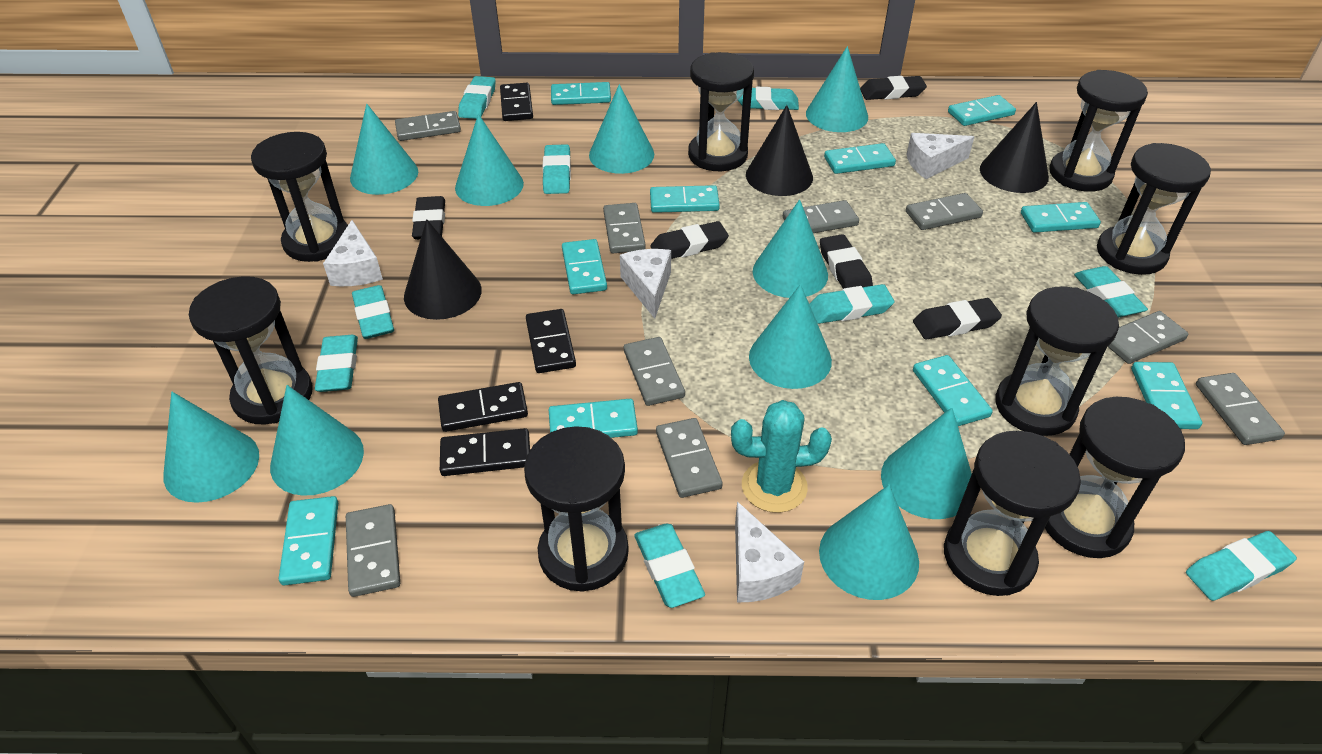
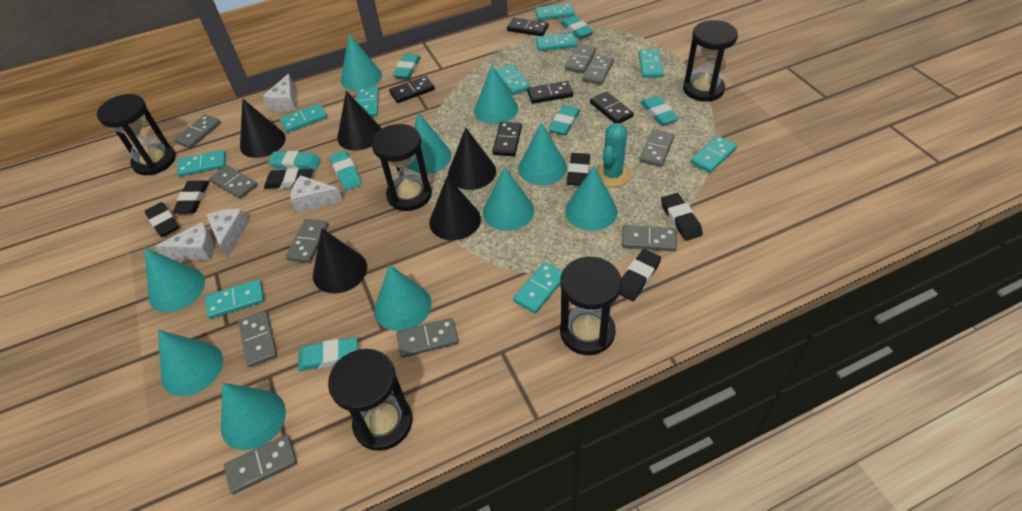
black cone: [404,219,482,320] [746,105,813,196] [980,102,1049,193] = 3 -> [240,99,286,158] [313,228,367,293] [337,91,382,151] [429,176,481,240] [448,128,496,190] = 5
black domino: [438,382,528,432] [440,428,530,476] [500,83,533,121] [526,309,576,373] = 4 -> [389,76,435,103] [492,122,522,156] [507,18,548,36] [527,81,573,104] [590,91,634,123] = 5
black eraser: [412,196,445,240] [651,221,729,259] [820,234,873,289] [860,76,927,100] [913,298,1002,340] = 5 -> [144,202,179,237] [172,180,209,214] [264,168,313,189] [567,153,590,186] [619,249,661,301] [661,193,703,241] = 6
black hourglass: [189,276,313,424] [251,132,348,262] [524,426,629,592] [688,52,754,171] [944,431,1081,596] [996,287,1119,436] [1045,397,1185,558] [1049,70,1148,192] [1097,143,1211,275] = 9 -> [97,94,176,175] [328,349,412,451] [371,124,432,211] [560,257,622,355] [683,20,738,102] = 5
grey domino: [346,504,400,597] [395,111,461,141] [603,203,646,253] [624,337,685,406] [656,418,723,498] [783,200,859,233] [906,193,983,230] [1108,311,1188,364] [1196,373,1285,445] = 9 -> [174,114,221,149] [209,165,258,199] [224,435,297,494] [238,311,277,367] [286,219,329,263] [396,318,459,358] [565,44,596,73] [582,55,614,85] [622,225,677,251] [639,129,675,167] = 10
turquoise eraser: [315,335,358,392] [352,285,394,339] [458,76,495,119] [543,144,571,194] [634,524,705,608] [738,87,799,110] [809,284,895,324] [1074,266,1148,318] [1186,531,1297,601] = 9 -> [268,151,321,170] [298,337,358,371] [329,150,362,191] [393,54,421,79] [549,105,580,135] [560,15,594,39] [640,96,679,126] = 7

